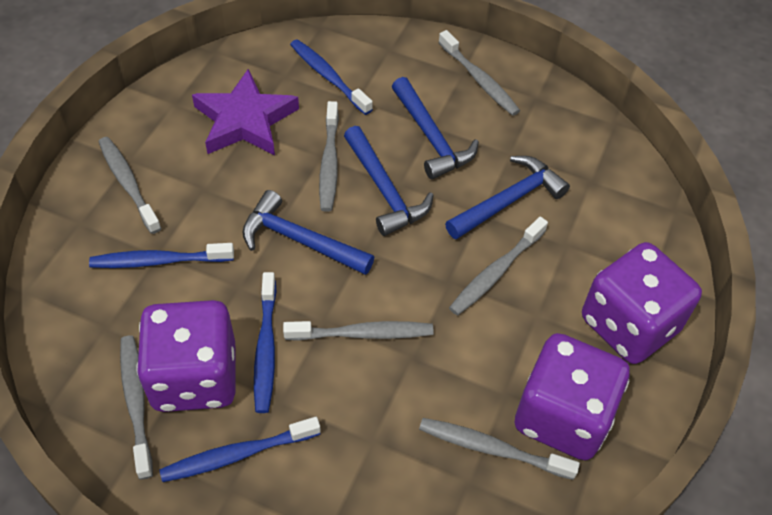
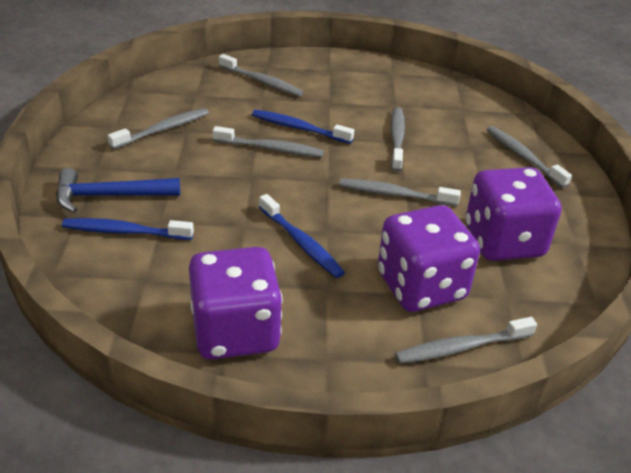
blue hammer: [242,190,374,275] [344,126,434,236] [392,77,479,179] [445,156,570,240] = 4 -> [56,168,180,213] = 1
blue toothbrush: [89,243,234,268] [160,417,321,482] [254,272,277,413] [290,39,373,115] = 4 -> [62,218,194,240] [252,110,354,144] [259,194,345,278] = 3
purple star: [192,69,299,155] = 1 -> none = 0

